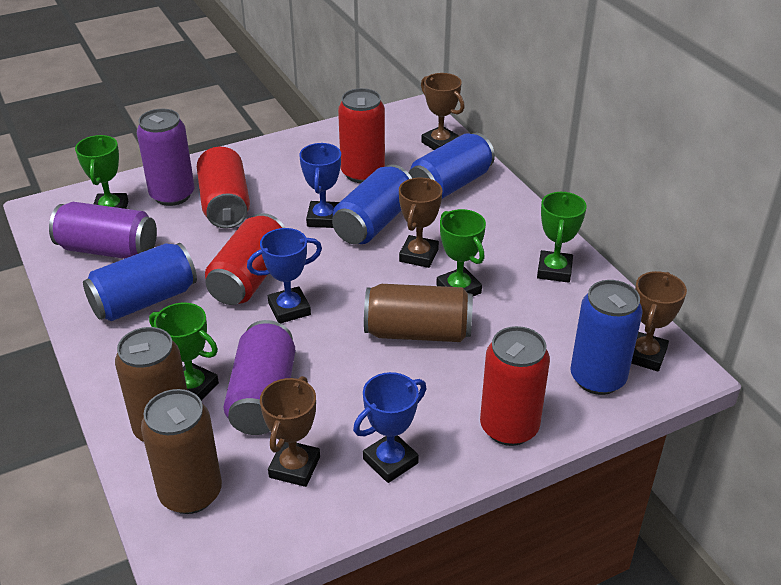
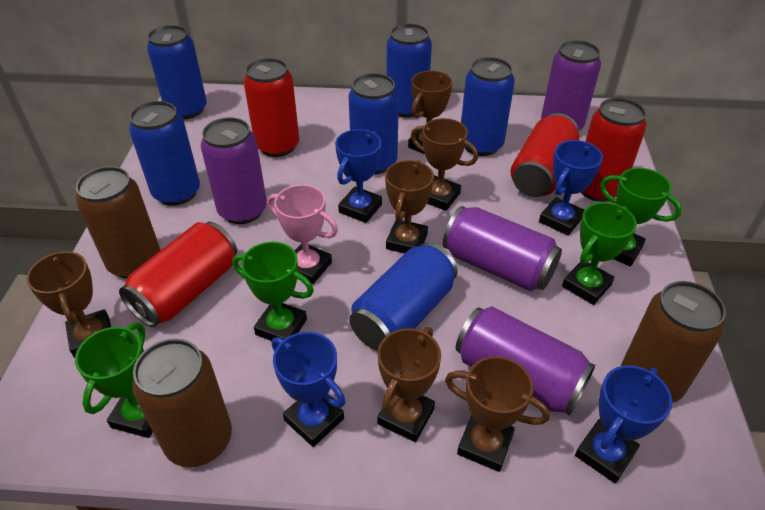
blue can: [83,243,197,321] [332,164,412,244] [409,133,495,199] [570,280,643,395] = 4 -> [129,101,200,206] [147,25,207,120] [348,73,399,174] [349,242,458,351] [387,24,432,118] [461,57,515,156] = 6
blue trophy: [247,228,322,323] [299,143,341,228] [353,372,426,483] = 3 -> [272,332,346,447] [335,129,382,223] [539,140,603,236] [575,365,672,483] = 4
brown trophy: [260,376,320,487] [399,178,442,268] [421,73,465,150] [631,271,687,372] = 4 -> [26,251,111,358] [377,327,441,442] [385,160,434,253] [408,71,452,154] [411,118,478,211] [445,356,550,472] = 6
pink trophy: none = 0 -> [267,185,338,285] = 1
purple can: [49,202,157,259] [137,109,194,206] [223,320,295,435] = 3 -> [201,117,267,224] [443,206,562,291] [456,306,595,416] [541,40,601,130] = 4

